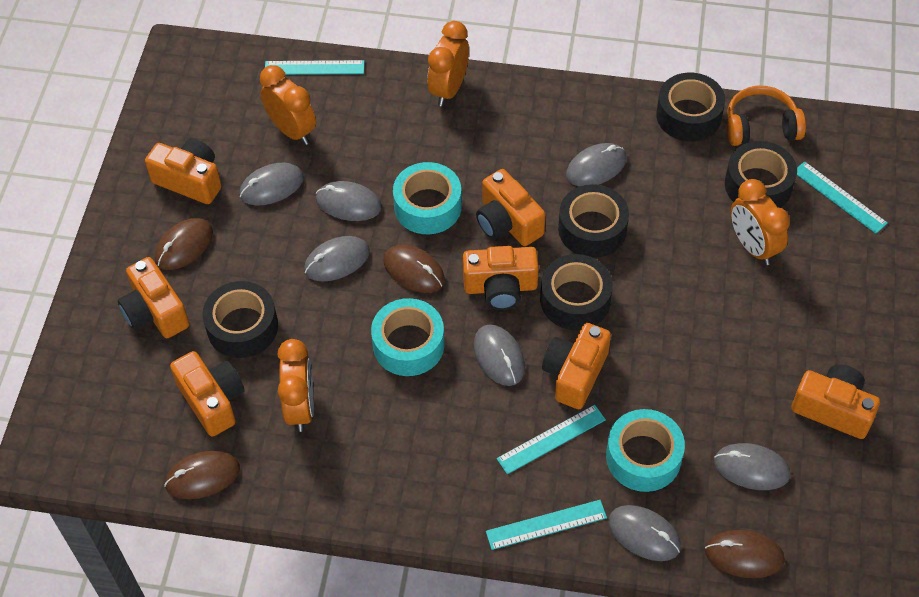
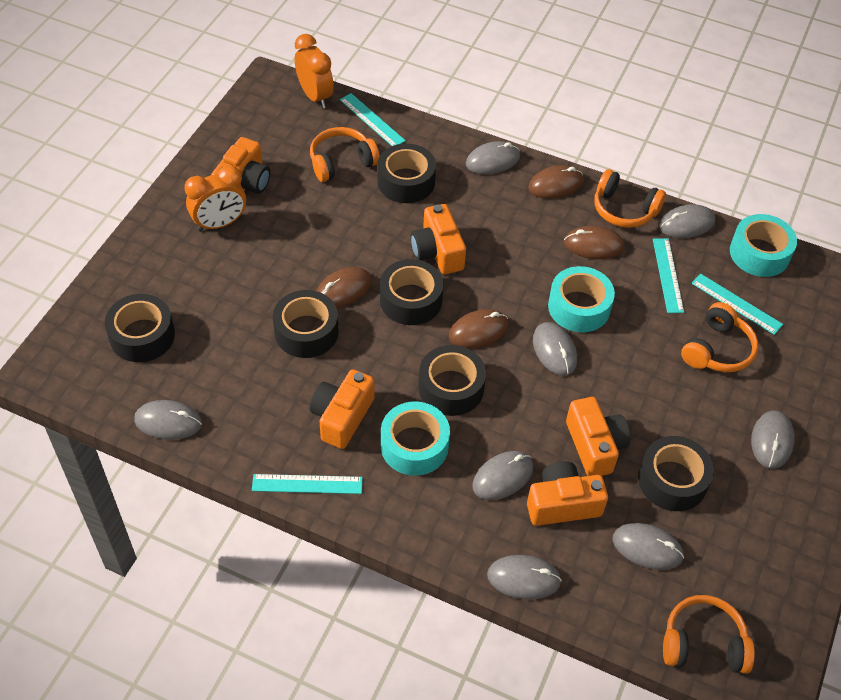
black tape: [202,281,278,358] [540,254,613,330] [558,184,629,258] [656,73,725,141] [725,141,797,208] = 5 -> [105,294,175,362] [273,290,339,358] [377,143,436,203] [380,259,443,325] [418,345,486,416] [638,436,714,511] = 6
grey mouse: [239,163,304,206] [304,236,370,281] [316,181,382,221] [474,324,525,386] [566,143,626,186] [608,505,681,561] [714,443,790,490] = 7 -> [134,400,202,440] [466,141,520,174] [472,451,533,500] [487,555,562,599] [533,322,577,376] [612,523,684,570] [659,204,715,238] [751,410,795,469] = 8
orange camera: [118,257,189,338] [145,138,222,204] [170,351,245,437] [463,246,539,310] [476,169,546,246] [542,323,611,409] [791,365,880,439] = 7 -> [211,137,270,194] [310,369,374,449] [411,204,466,274] [527,461,608,526] [566,397,630,476] = 5
orange clock: [260,65,316,145] [277,339,314,432] [427,21,469,106] [731,179,790,265] = 4 -> [184,165,246,231] [295,34,334,109] = 2
orange headphones: [727,86,806,146] = 1 -> [310,127,380,182] [594,169,666,228] [663,595,755,674] [681,302,758,372] = 4

